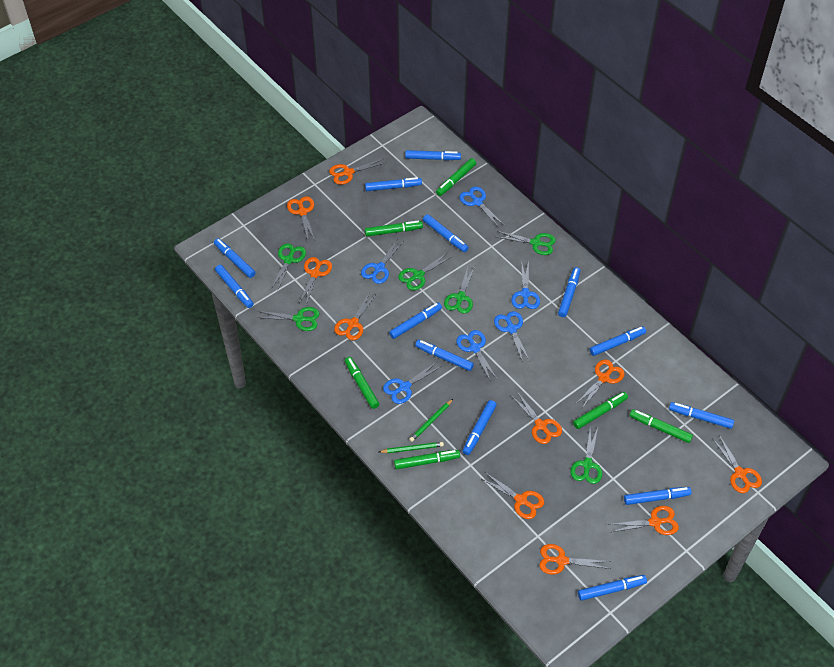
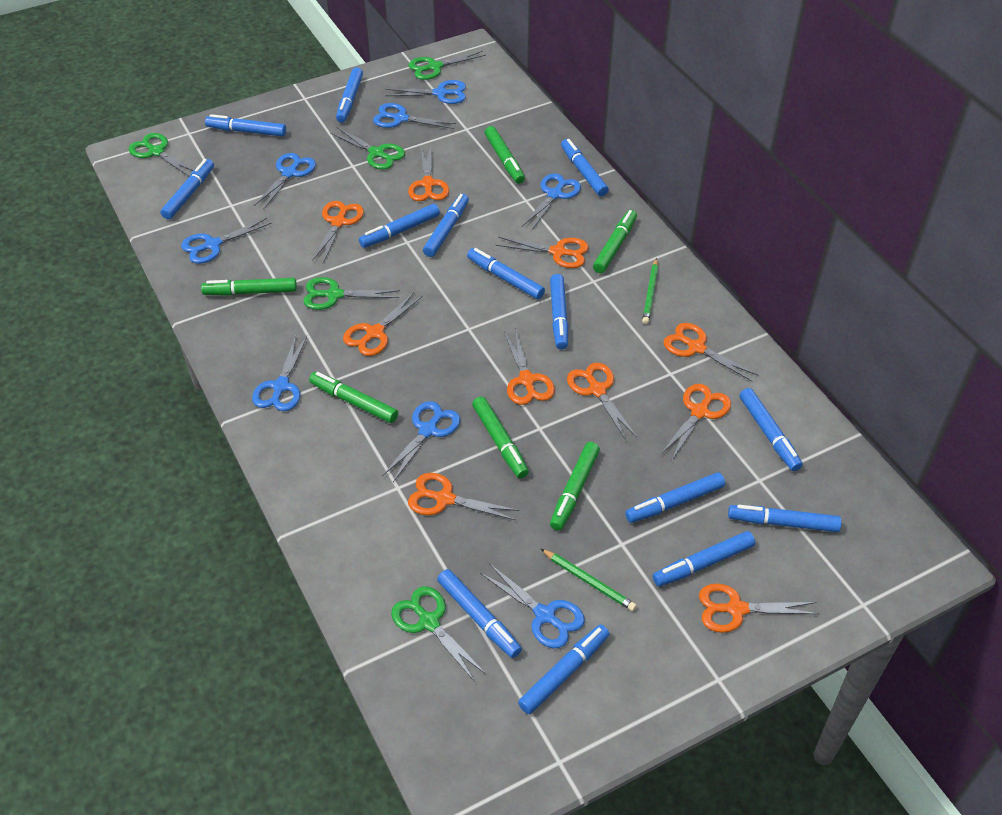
blue marker: [214,238,256,278] [215,265,254,308] [365,177,422,191] [389,302,442,339] [405,150,461,160] [415,340,474,371] [423,214,469,252] [463,400,497,455] [558,267,580,317] [578,575,647,601] [589,326,646,356] [624,487,691,505] [669,402,734,429] = 13 -> [160,159,214,220] [205,114,286,136] [336,67,363,123] [359,204,440,248] [423,194,469,257] [437,569,522,658] [467,248,545,299] [518,625,610,714] [550,274,568,350] [561,139,609,196] [625,472,725,523] [653,531,755,586] [728,505,842,532] [739,388,803,471] = 14
blue scissors: [361,240,403,284] [383,362,442,404] [456,330,498,382] [459,186,504,226] [494,311,530,362] [511,261,540,309] = 6 -> [181,218,272,264] [252,336,307,411] [254,153,316,210] [373,103,456,129] [382,401,460,482] [385,80,466,104] [480,563,585,648] [522,173,581,231] = 8
green scissors: [256,307,320,331] [270,244,306,292] [398,253,453,290] [444,267,475,314] [497,231,556,255] [571,427,602,484] = 6 -> [129,133,194,177] [303,277,400,310] [330,127,405,170] [391,586,486,682] [409,51,486,80] = 5

